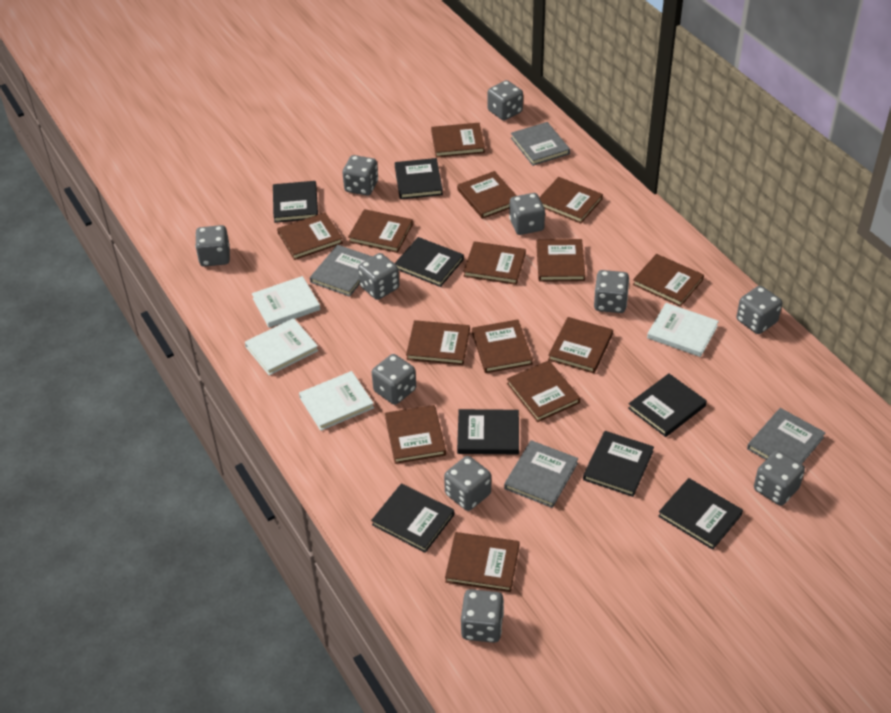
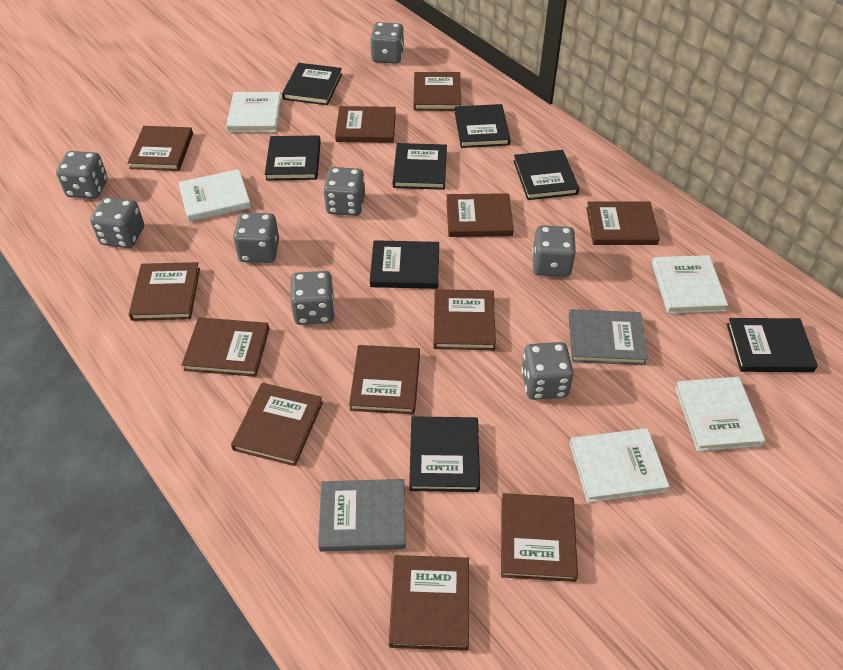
brown book: [277,213,343,260] [348,209,413,253] [385,405,446,464] [406,320,470,365] [431,123,485,157] [445,532,519,592] [457,171,517,219] [463,241,526,285] [472,320,533,373] [507,360,580,422] [536,239,585,282] [539,177,603,223] [548,317,613,373] [633,254,704,307] = 14 -> [127,126,193,171] [129,262,200,321] [182,317,269,377] [231,383,323,466] [335,106,396,143] [349,345,420,414] [389,555,469,651] [413,72,461,111] [433,289,496,350] [446,193,514,237] [501,493,578,582] [586,202,660,245] = 12
grey book: [310,245,373,297] [504,440,578,508] [511,122,570,166] [747,408,825,464] = 4 -> [318,479,406,552] [569,309,648,365] = 2
grey dice: [195,225,230,267] [343,155,378,195] [358,253,399,300] [372,354,416,405] [444,456,491,511] [461,589,504,643] [488,80,523,121] [509,193,545,235] [594,270,629,313] [736,286,782,334] [754,450,805,506] = 11 -> [56,151,108,199] [90,197,144,248] [233,213,279,263] [290,271,335,325] [323,167,365,216] [370,22,404,64] [521,342,574,400] [532,225,576,277] = 8
white book: [245,318,319,376] [252,276,321,328] [299,371,374,431] [647,303,719,357] = 4 -> [178,169,251,222] [226,92,281,132] [570,428,670,503] [652,255,728,314] [675,377,765,451] = 5

